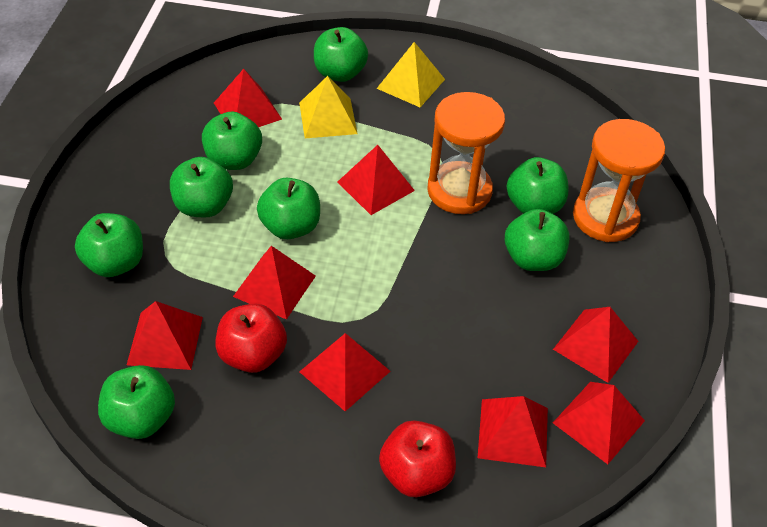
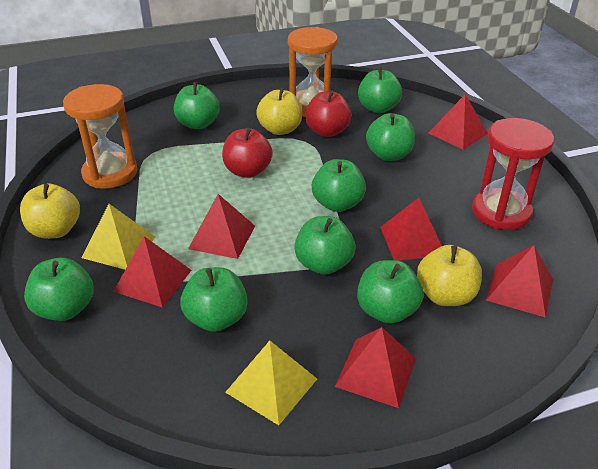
red hourglass: none = 0 -> [472,118,554,230] = 1
red pyramid: [127,301,203,370] [214,69,282,127] [233,246,316,320] [299,333,390,411] [338,145,415,215] [478,396,548,467] [553,307,638,383] [553,382,645,464] = 8 -> [113,236,191,308] [188,194,255,259] [335,327,416,408] [380,198,442,261] [429,94,488,150] [486,245,553,318] = 6
yellow apple: none = 0 -> [20,183,80,239] [256,88,302,135] [417,245,482,306] = 3

